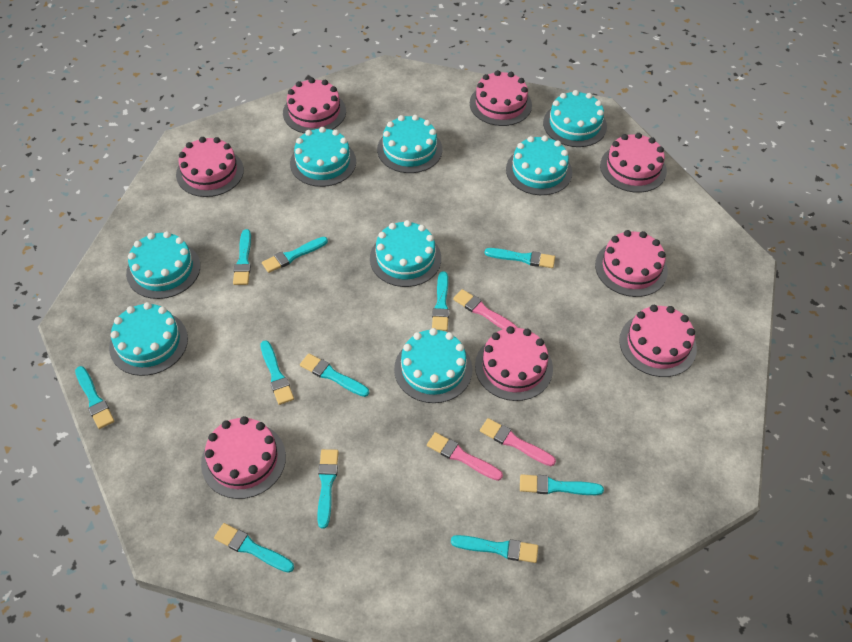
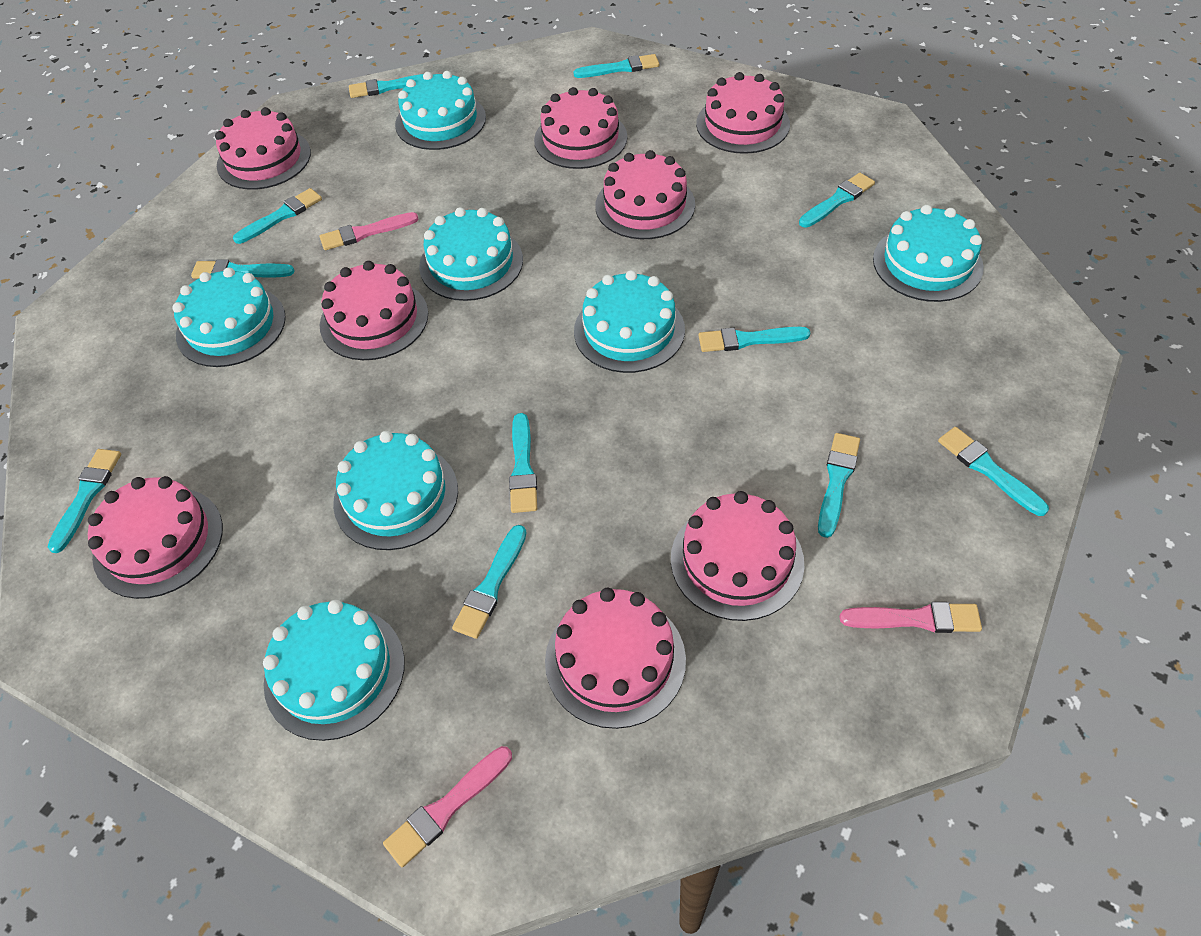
turquoise cake: [109,302,188,376] [126,231,200,299] [290,127,356,187] [370,220,441,287] [377,115,442,173] [394,328,473,403] [506,135,572,195] [543,90,607,147] = 8 -> [173,267,286,367] [263,600,405,741] [333,431,458,550] [395,71,486,150] [419,207,523,301] [574,270,685,373] [873,205,984,302] = 7

